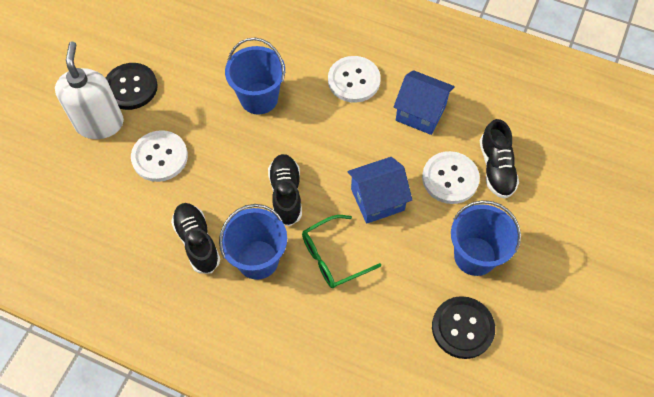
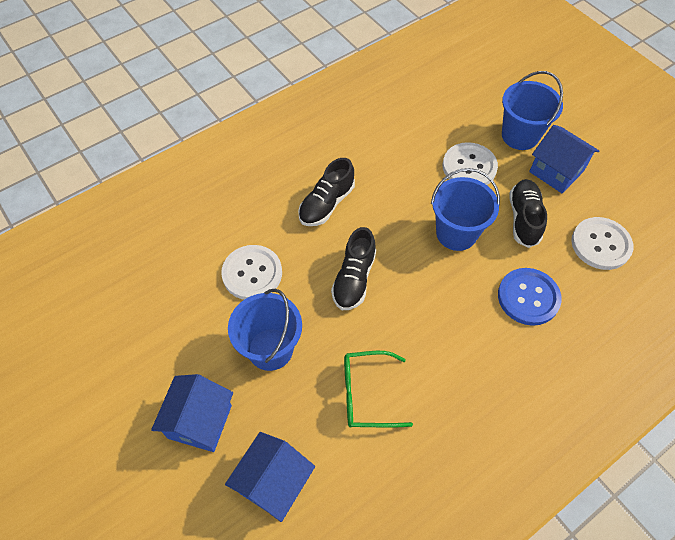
black button: [106,63,158,110] [432,296,495,359] = 2 -> none = 0
blue button: none = 0 -> [498,268,562,326] = 1
blue house: [347,157,412,224] [394,70,455,135] = 2 -> [151,374,233,452] [225,432,315,522] [529,125,599,193] = 3
white soap dispenser: [55,41,124,139] = 1 -> none = 0

